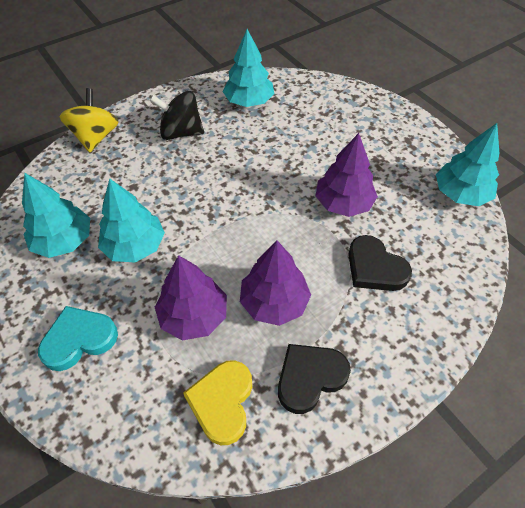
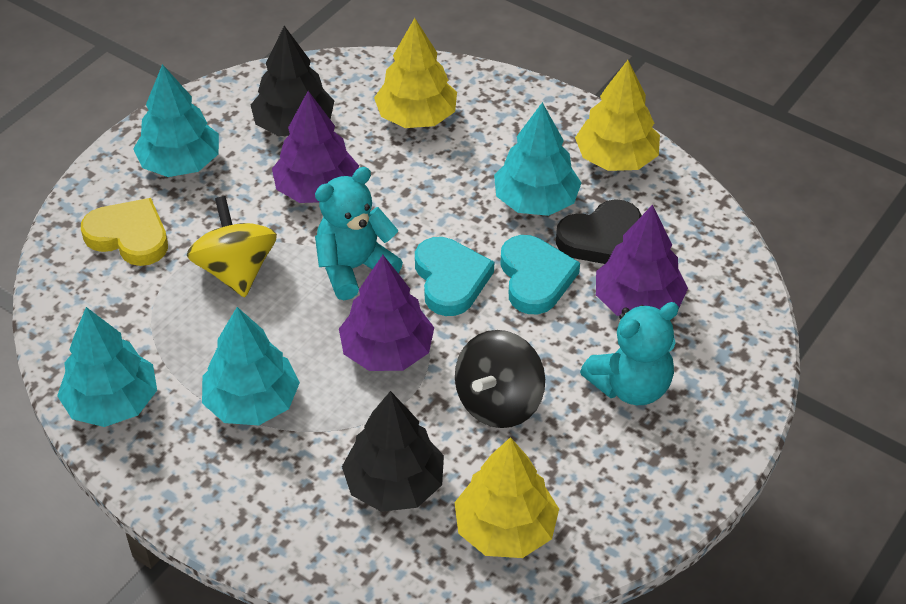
black heart: [278,344,351,414] [348,235,412,291] = 2 -> [556,199,642,264] = 1
black tree: none = 0 -> [251,26,334,136] [342,391,444,512] = 2
turquoise heart: [38,306,118,371] = 1 -> [415,237,494,316] [500,235,580,314] = 2
turquoise teddy bear: none = 0 -> [315,167,403,300] [580,302,679,405] = 2
yellow tree: none = 0 -> [374,18,457,128] [454,437,559,558] [575,60,660,171] = 3

